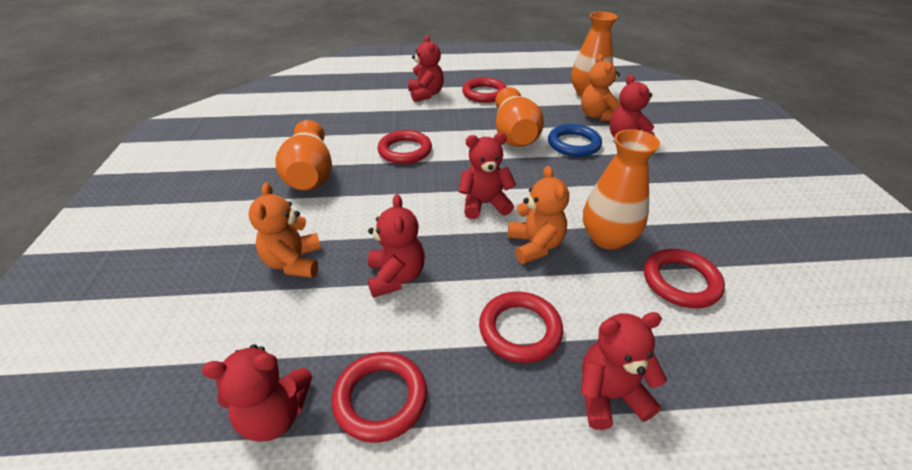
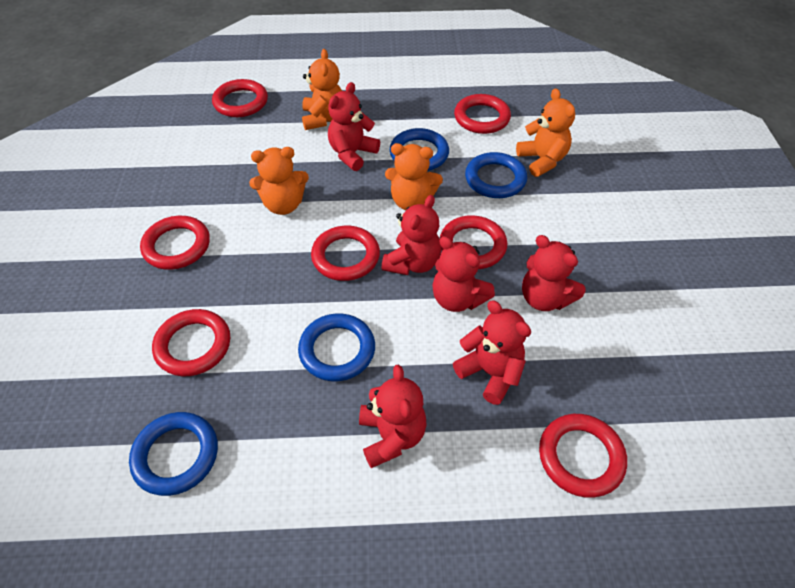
blue ring: [548,124,602,157] = 1 -> [129,412,218,496] [298,314,375,381] [390,128,449,171] [465,152,527,198] = 4
orange teddy bear: [249,182,321,278] [508,166,569,264] [581,54,620,121] = 3 -> [249,147,309,215] [302,49,342,130] [385,143,443,210] [516,88,575,177] = 4
orange vase: [276,120,332,191] [495,87,544,147] [571,12,618,97] [583,129,660,250] = 4 -> none = 0
red ring: [332,352,427,443] [377,130,432,164] [462,77,507,103] [479,291,563,363] [644,249,725,308] = 5 -> [140,216,210,270] [152,309,230,376] [212,79,268,117] [311,226,380,281] [440,215,507,269] [454,94,511,134] [539,414,627,498] = 7

